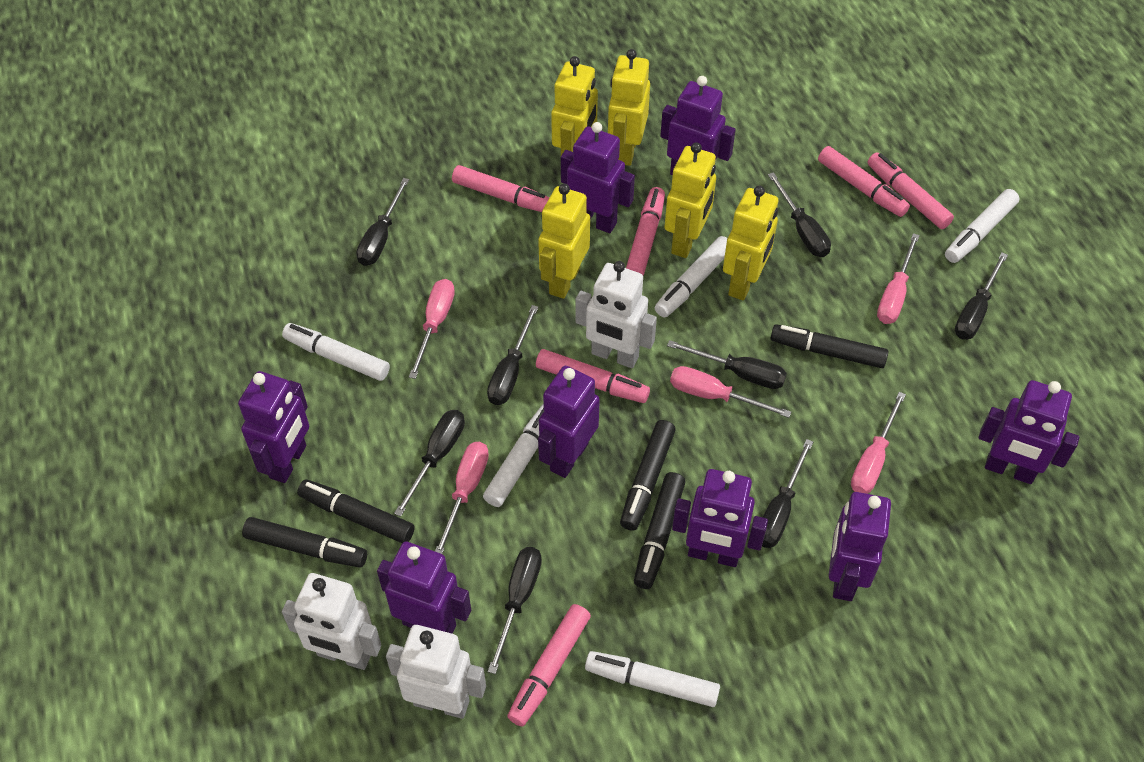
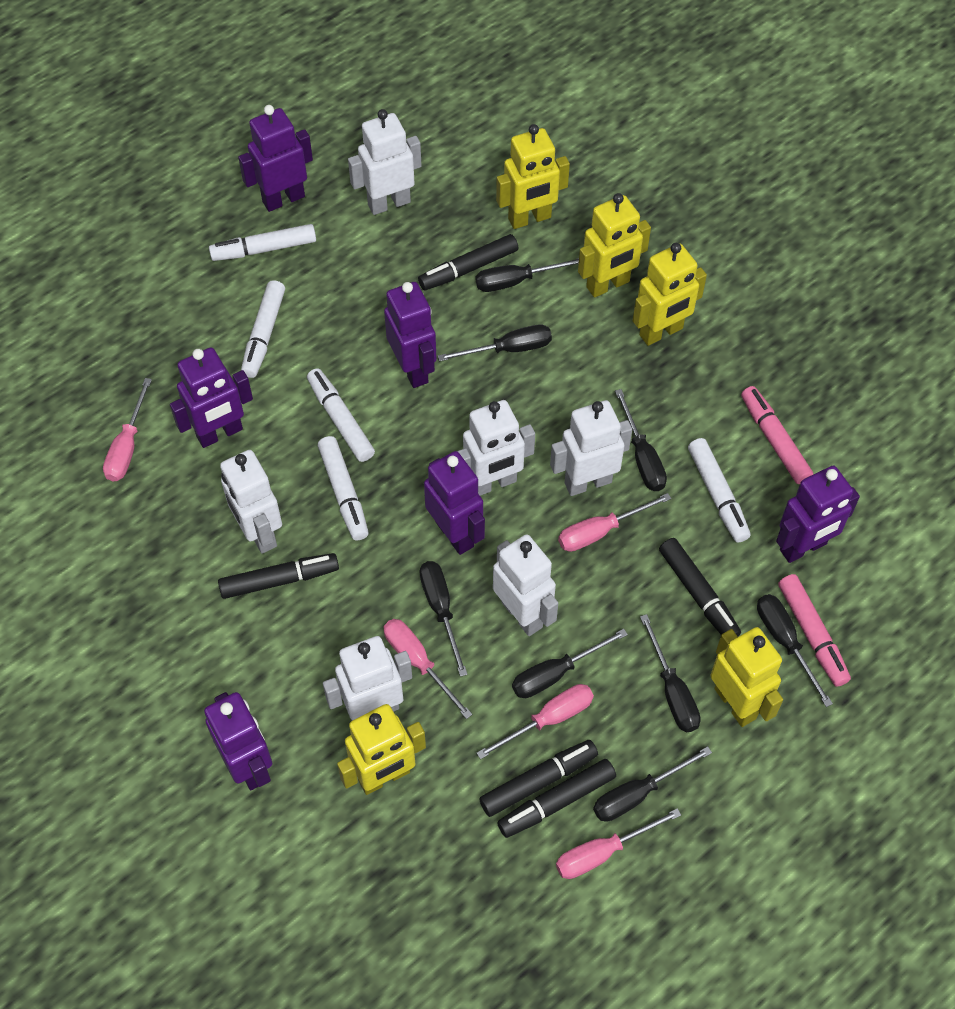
pink marker: [452,165,550,212] [507,604,591,726] [536,349,650,403] [626,187,665,276] [818,146,910,217] [868,152,954,229] = 6 -> [741,386,813,484] [778,574,851,687] = 2
purple robot: [238,371,309,483] [377,541,471,634] [538,366,600,478] [561,122,635,233] [660,76,736,175] [672,469,768,567] [829,492,891,601] [978,380,1079,484] = 8 -> [170,348,253,448] [204,692,272,790] [238,105,313,212] [384,282,437,388] [424,451,485,555] [776,466,860,563] = 6
white robot: [282,573,381,670] [386,625,486,719] [575,261,657,368] = 3 -> [220,450,282,554] [323,636,412,721] [348,109,422,215] [457,400,535,496] [493,534,558,636] [550,400,632,496] = 6

